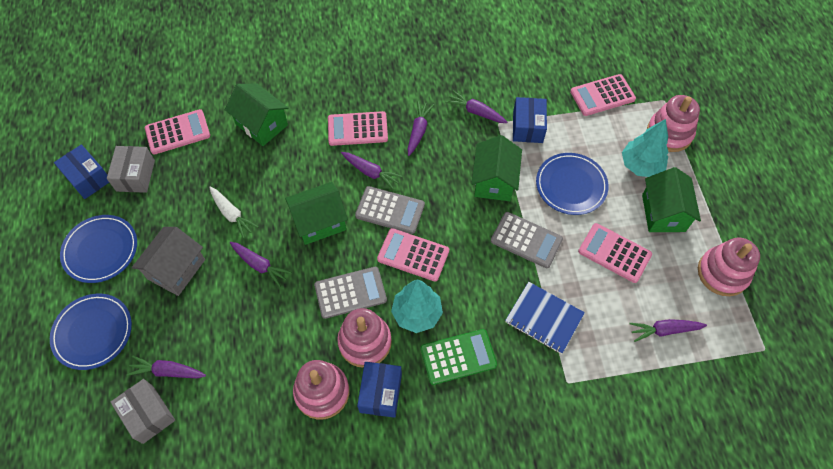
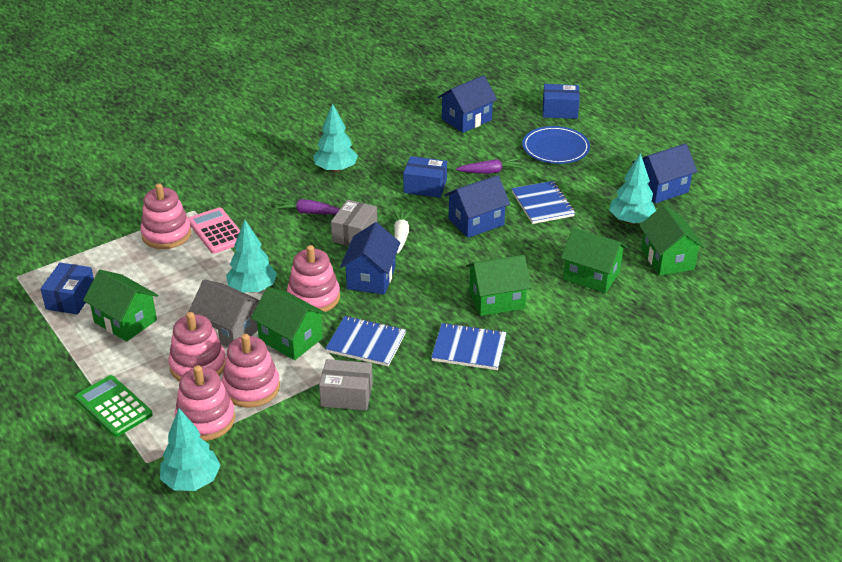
blue house: none = 0 -> [340,222,400,295] [438,75,497,133] [445,175,510,238] [633,143,698,203] = 4
blue notebook: [505,282,585,354] = 1 -> [325,316,406,366] [431,323,507,370] [512,181,575,224] = 3
blue plate: [50,294,132,370] [60,215,137,283] [536,153,609,215] = 3 -> [522,126,590,164] = 1
green house: [225,84,288,146] [285,182,348,245] [471,135,522,201] [642,167,701,232] = 4 -> [83,270,158,342] [251,287,327,360] [466,255,531,316] [561,227,627,293] [639,205,705,276] = 5
grey calculator: [314,267,387,319] [355,186,425,234] [491,212,563,268] = 3 -> none = 0
pink calculator: [145,109,210,155] [328,111,388,146] [377,228,449,281] [570,74,636,116] [578,223,652,283] = 5 -> [189,207,240,254] = 1
pink stacking toy: [293,360,349,420] [337,308,392,368] [647,95,700,152] [698,238,760,296] = 4 -> [140,183,191,249] [168,312,226,381] [174,365,235,441] [222,334,280,408] [287,245,340,312] = 5
purple carrot: [126,355,206,378] [230,242,292,287] [341,152,403,190] [407,101,434,156] [445,91,507,123] [629,319,707,342] = 6 -> [274,198,340,214] [456,158,523,174] = 2
turquoise tree: [391,279,443,333] [622,119,669,177] = 2 -> [160,408,221,491] [226,219,277,293] [313,103,358,173] [609,153,656,224] = 4

